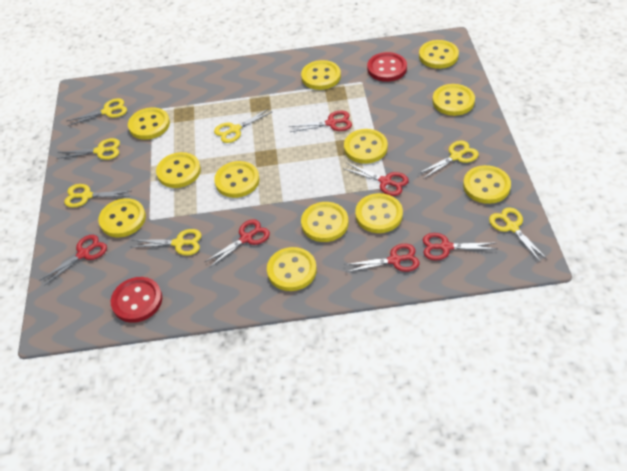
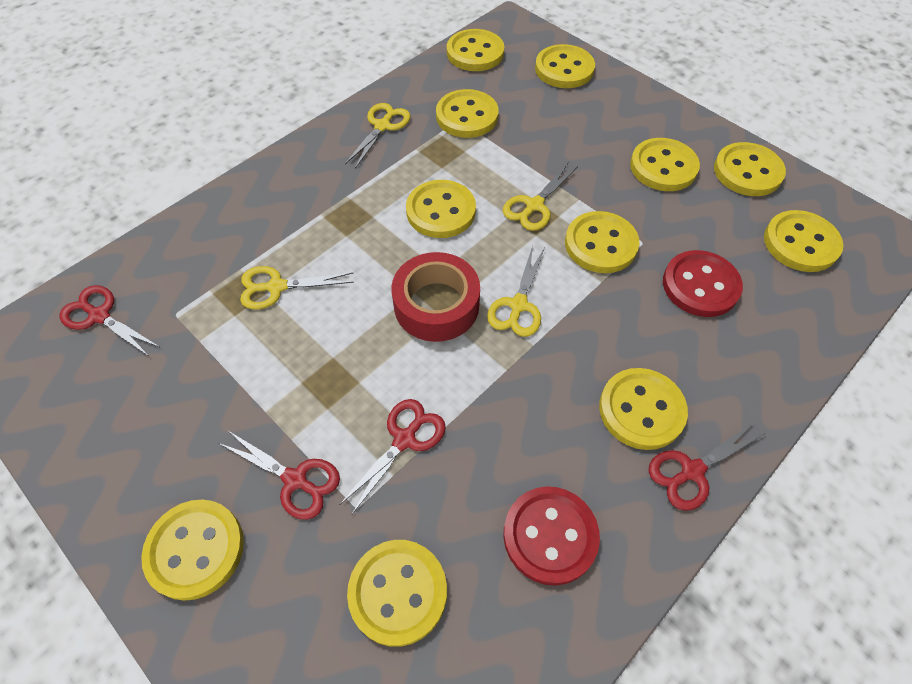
red scissors: [39,235,107,286] [205,220,270,268] [289,110,352,132] [343,163,409,196] [344,244,420,272] [423,233,497,261] = 6 -> [59,285,159,355] [219,431,340,520] [340,399,446,514] [649,423,765,511] = 4
red tape: none = 0 -> [392,252,480,342] = 1
yellow button: [98,198,146,237] [128,107,170,140] [156,152,201,188] [214,161,260,198] [267,247,317,291] [301,60,341,90] [301,202,348,242] [344,129,388,164] [355,193,403,233] [419,40,459,69] [432,84,475,116] [463,165,511,204] = 12 -> [141,499,244,601] [347,540,447,647] [406,180,476,238] [436,89,499,138] [447,29,504,71] [535,44,595,88] [565,211,639,273] [599,368,688,450] [630,138,700,191] [714,142,786,196] [764,210,843,272] = 11
yellow scissors: [57,138,120,160] [64,184,131,208] [67,98,127,126] [132,229,201,256] [214,109,272,143] [418,140,479,179] [489,207,548,263] = 7 -> [240,266,354,309] [345,103,410,169] [487,246,545,337] [503,163,578,231] = 4

